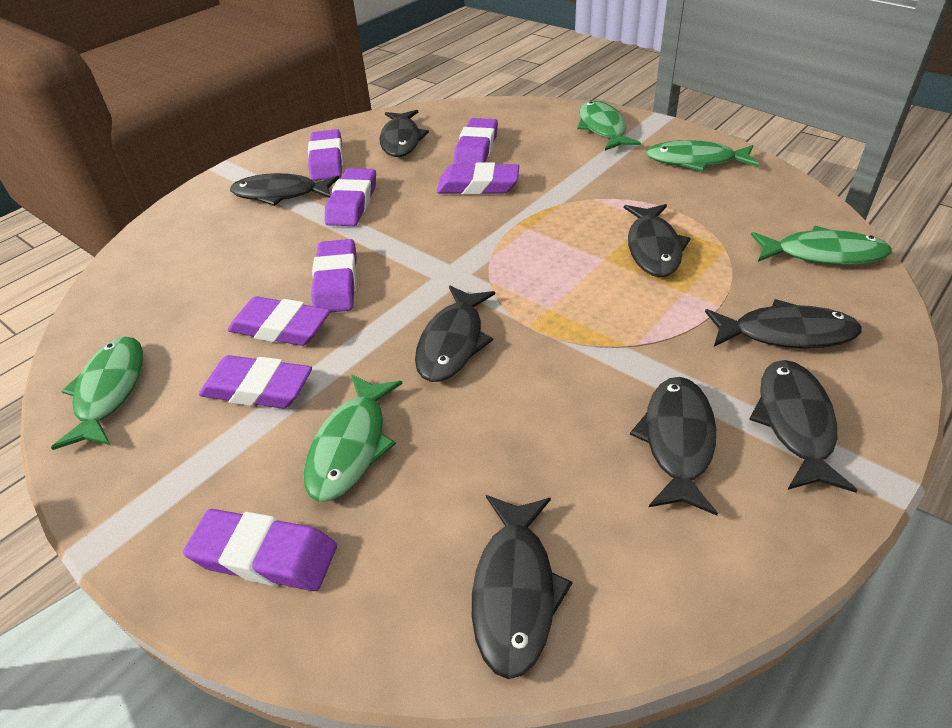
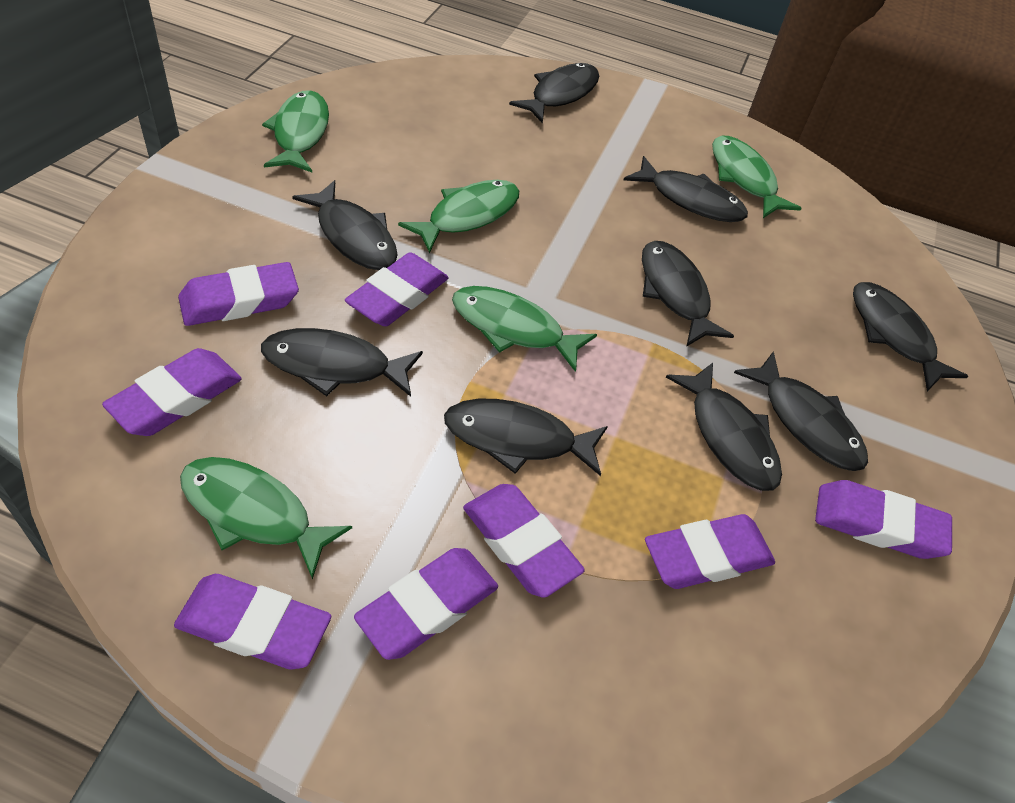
black fish: [230,173,339,206] [380,110,429,157] [415,286,495,382] [472,495,573,679] [624,204,691,277] [630,377,718,515] [705,299,862,348] [749,360,858,493] = 8 -> [261,328,423,397] [292,180,398,270] [444,399,608,476] [509,63,599,123] [624,156,748,222] [642,241,734,347] [666,363,782,491] [734,351,868,471] [853,282,968,391] = 9

